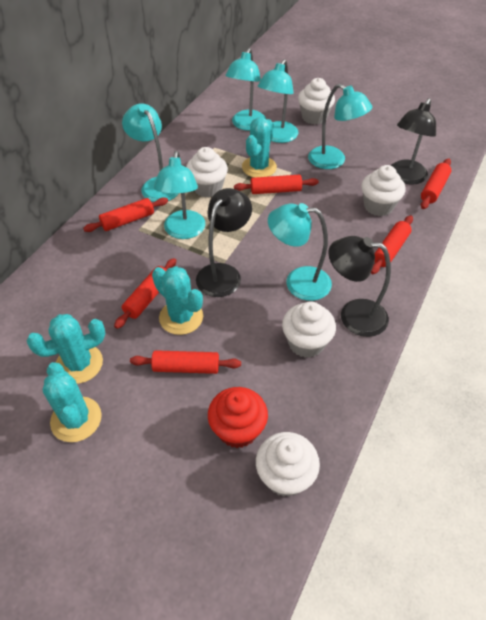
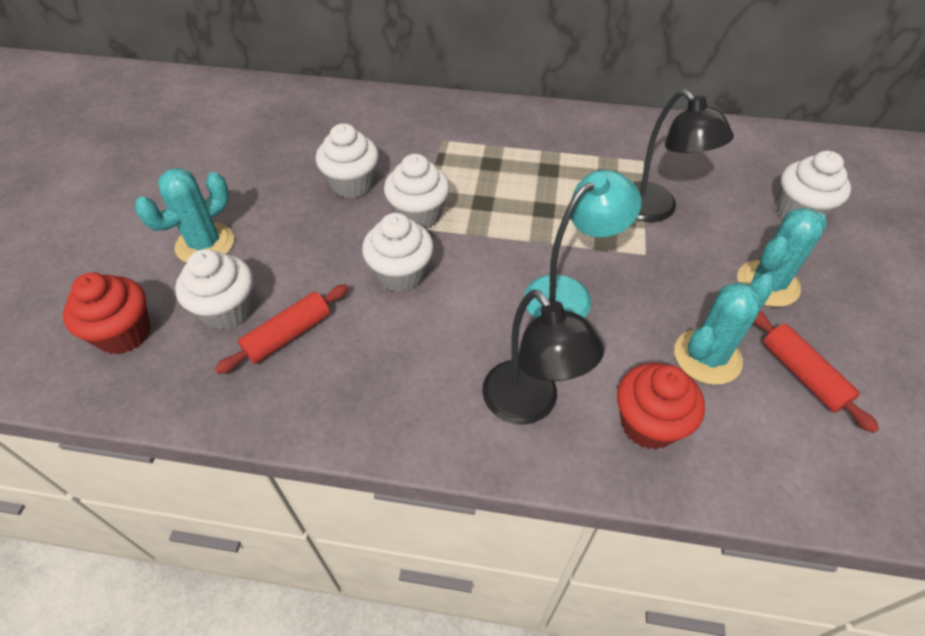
black lamp: [196,188,252,297] [328,236,391,337] [391,98,436,185] = 3 -> [482,290,604,425] [633,89,734,222] = 2
red cupcake: [208,387,268,448] = 1 -> [63,273,151,355] [617,363,705,449] = 2
red rolling pin: [83,198,168,232] [114,258,176,329] [130,350,241,374] [234,175,319,194] [371,215,413,274] [421,158,452,209] = 6 -> [215,284,349,374] [753,311,879,433] = 2
turquoise cactus: [26,314,105,384] [43,362,102,442] [152,266,203,335] [242,117,277,178] = 4 -> [135,168,234,263] [674,274,775,385] [737,208,827,307] = 3
turquoise lamp: [122,104,179,202] [154,151,205,239] [226,48,266,131] [258,59,298,143] [268,203,332,301] [308,84,372,169] = 6 -> [524,170,641,318] = 1

